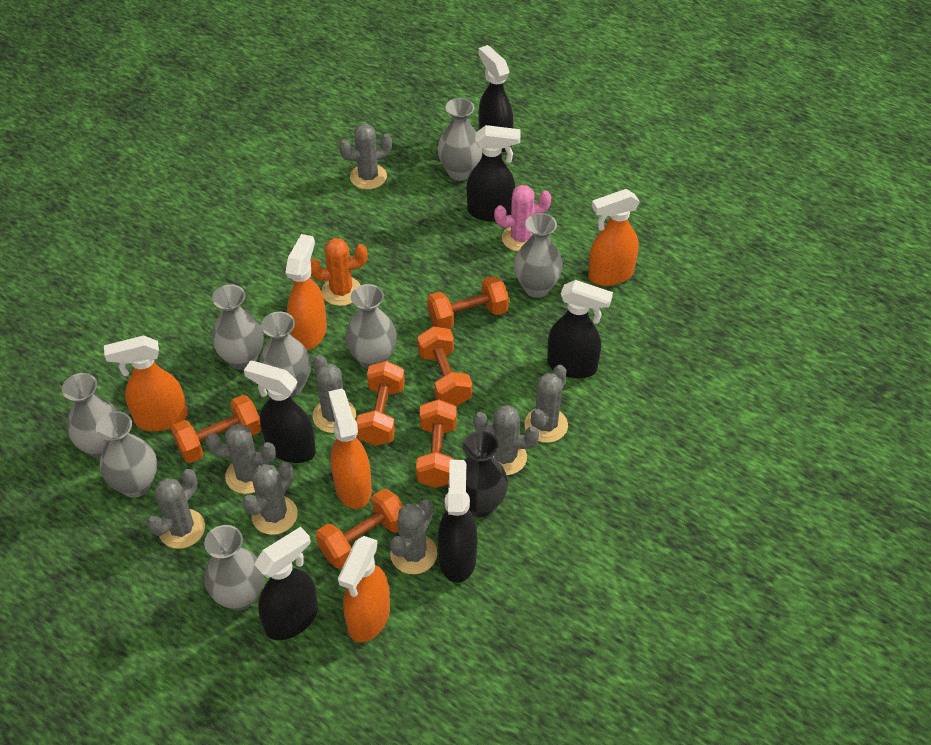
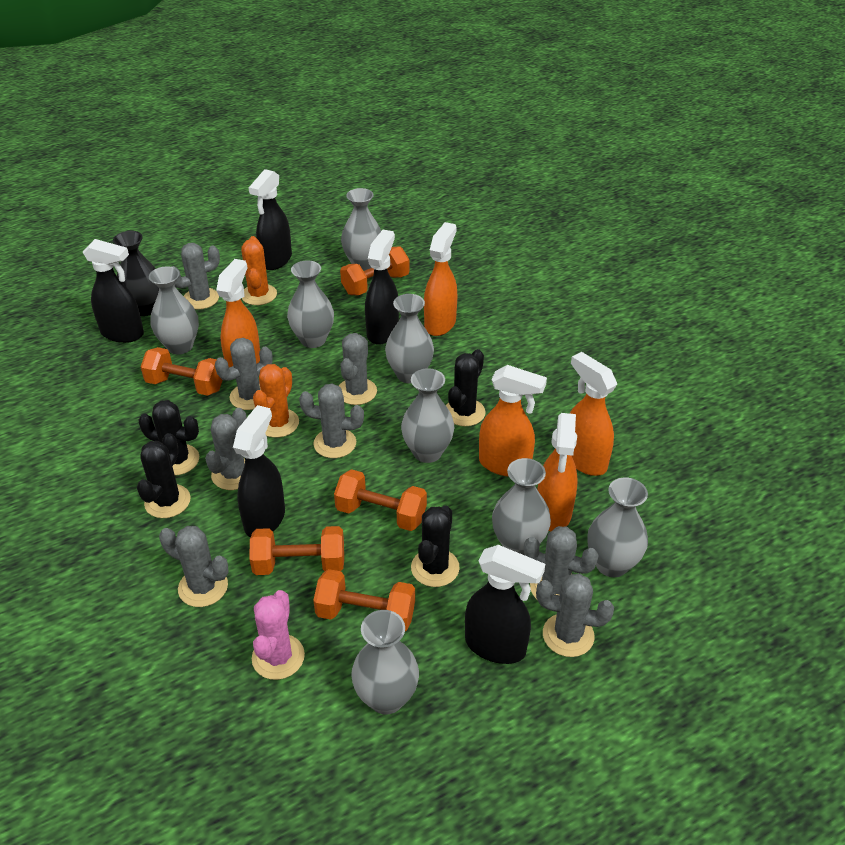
black cactus: none = 0 -> [137,433,191,518] [138,400,199,475] [411,505,460,587] [446,349,486,426] = 4
black spray bottle: [244,361,316,463] [254,527,318,640] [438,460,477,583] [466,125,521,221] [478,45,513,152] [547,280,613,378] = 6 -> [83,239,144,343] [233,405,285,538] [249,169,292,270] [365,230,399,345] [465,545,545,664] = 5
orange cactus: [310,238,368,306] = 1 -> [241,236,277,305] [253,364,299,438] = 2
orange dumbbell: [171,395,261,463] [316,489,404,569] [356,361,405,446] [416,399,457,488] [417,326,472,407] [427,276,509,329] = 6 -> [140,347,223,396] [249,526,344,575] [313,569,415,631] [334,469,427,531] [340,246,410,295] = 5

